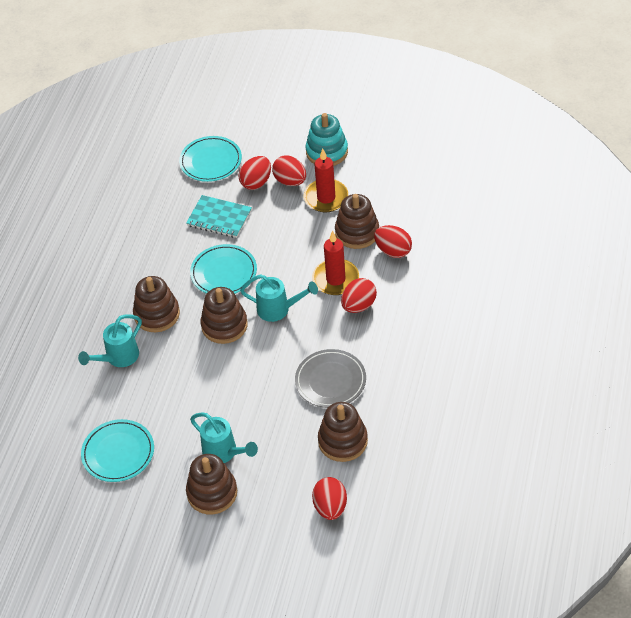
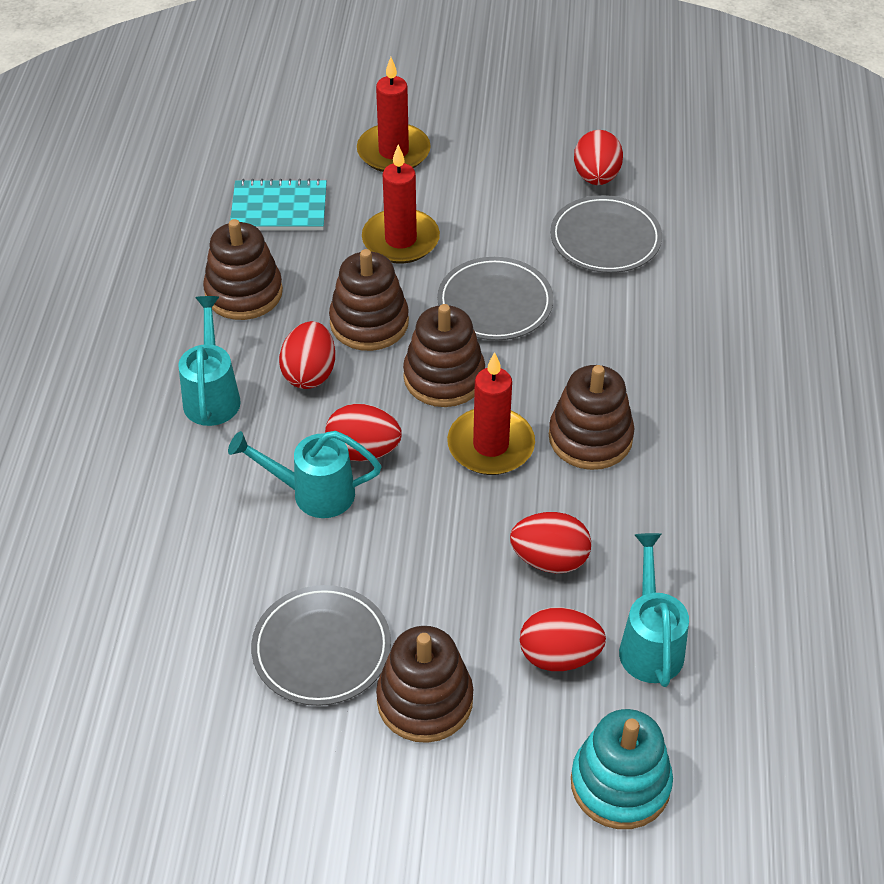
grey plate: [295,349,366,408] = 1 -> [251,585,391,706] [437,257,553,340] [550,195,662,273] = 3
red candle: [304,149,349,212] [312,230,359,295] = 2 -> [357,57,431,172] [362,145,440,264] [447,352,535,475] = 3
turquoise plate: [81,419,154,482] [179,136,242,182] [190,244,257,294] = 3 -> none = 0

